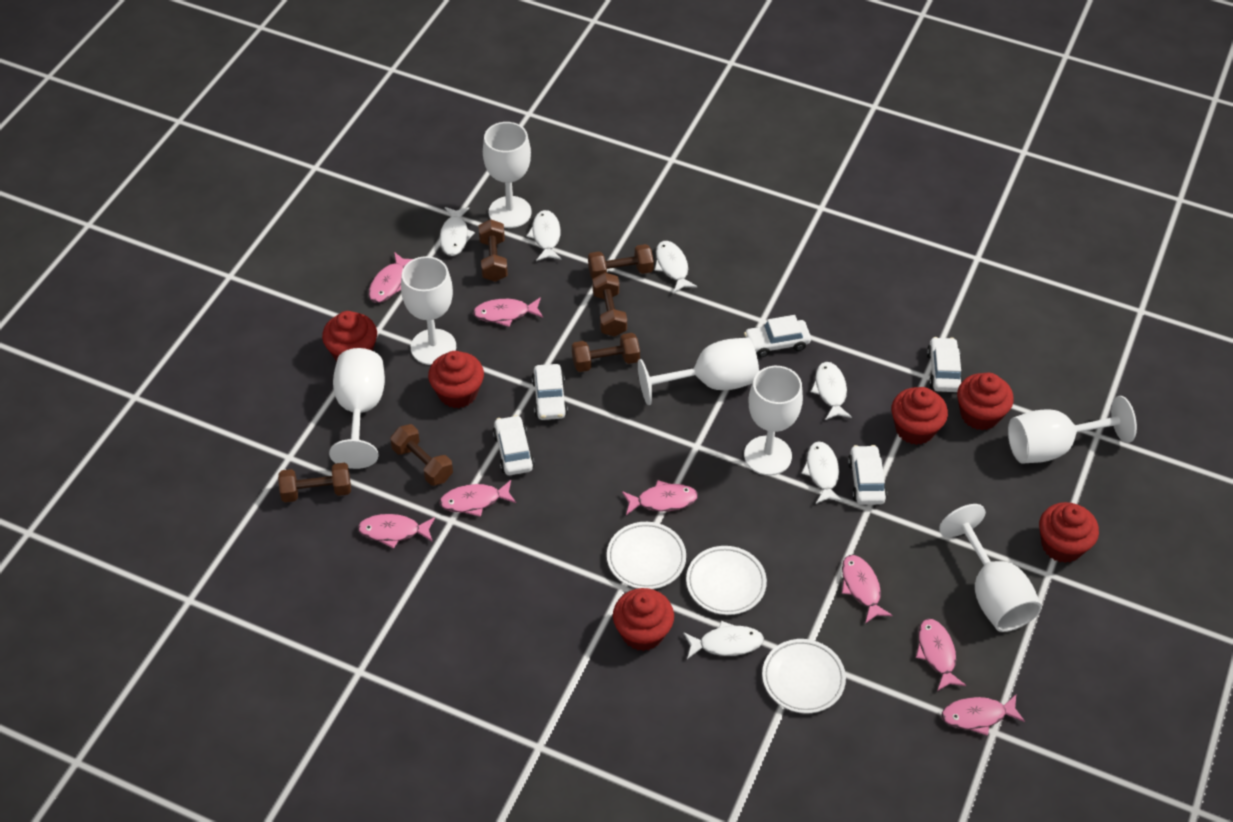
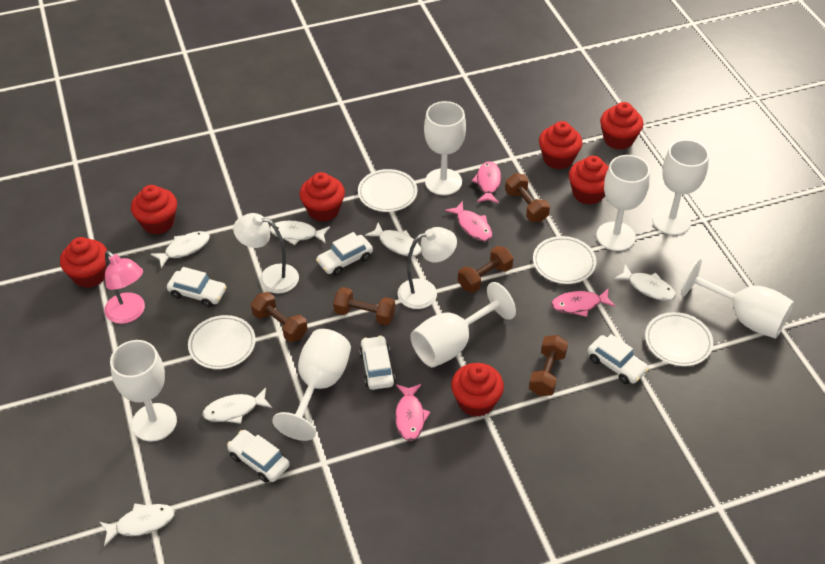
brown dumbbell: [278,463,351,502] [390,424,453,486] [479,219,508,282] [572,333,640,372] [588,244,654,279] [593,273,627,336] = 6 -> [251,292,308,342] [333,287,395,325] [458,246,514,293] [505,173,550,222] [529,335,568,396] = 5
pink fish: [358,514,435,549] [369,252,413,303] [439,480,516,517] [473,297,543,327] [622,480,698,515] [842,555,893,624] [916,619,966,691] [942,695,1025,736] = 8 -> [395,384,430,441] [445,201,493,241] [471,161,501,203] [551,289,615,317] = 4
pink lamp: none = 0 -> [104,251,145,324] = 1
red cupcake: [322,311,377,362] [428,351,484,408] [613,588,674,651] [891,387,948,445] [957,373,1014,430] [1039,502,1099,563] = 6 -> [60,237,108,288] [131,185,177,234] [299,172,345,222] [451,363,504,417] [539,121,582,169] [569,156,609,205] [600,102,643,150] = 7
white lamp: none = 0 -> [233,213,299,294] [397,227,457,309] = 2
white plate: [607,522,686,589] [686,546,767,615] [762,639,846,713] = 3 -> [188,315,256,369] [358,169,418,212] [533,236,596,284] [645,312,713,366] = 4

